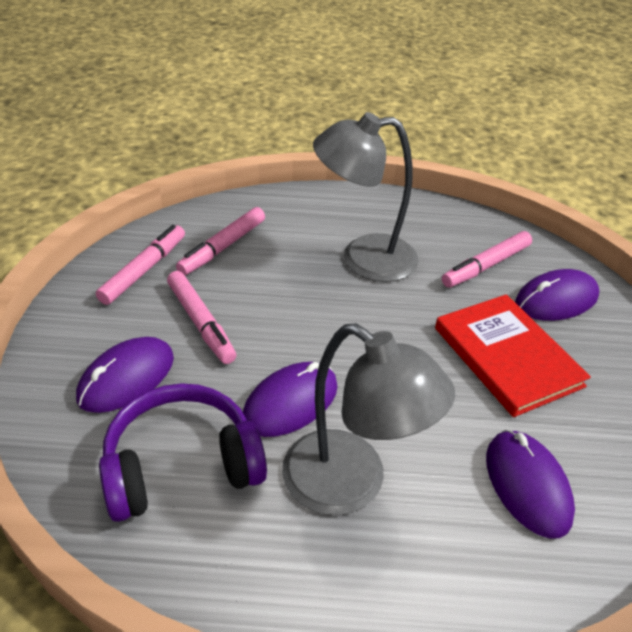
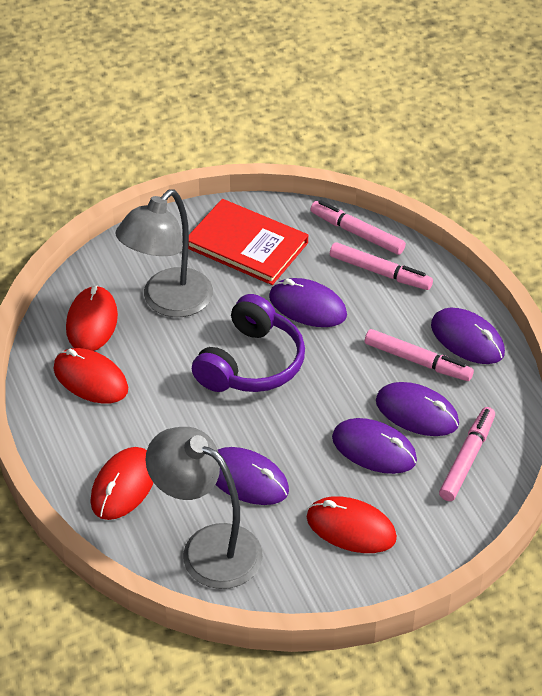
purple mouse: [76,337,174,413] [243,362,338,437] [486,430,575,539] [515,269,599,321] = 4 -> [215,447,289,505] [269,278,347,327] [332,418,417,474] [376,382,459,436] [431,308,505,364] = 5
red mouse: none = 0 -> [53,348,128,404] [66,286,118,351] [90,447,153,520] [307,496,397,553] = 4

